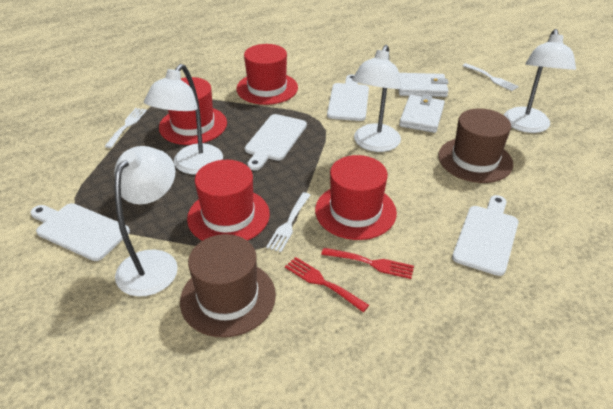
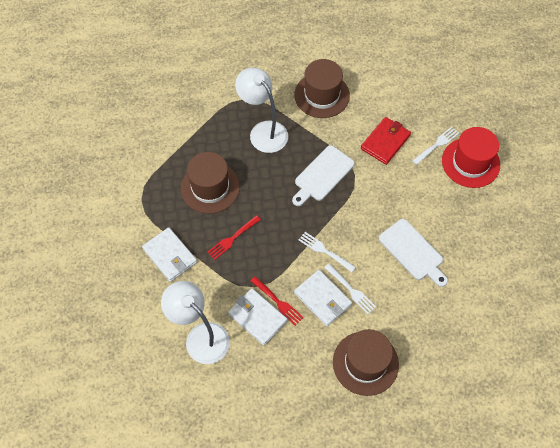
brown hat: [180,234,276,338] [438,108,513,183] = 2 -> [181,152,240,214] [294,59,350,118] [333,329,399,396] = 3
red hat: [159,77,227,145] [187,160,270,241] [236,44,298,105] [315,155,397,240] = 4 -> [442,127,500,188] = 1
red wallet: none = 0 -> [361,117,411,165] = 1
white cutting board: [30,203,130,261] [245,114,307,170] [327,74,369,121] [452,195,519,276] = 4 -> [292,145,355,206] [379,219,448,287] = 2
white lamp: [114,146,178,297] [144,64,223,174] [352,45,402,152] [504,29,576,133] = 4 -> [161,281,230,364] [235,68,288,153] = 2
white wallet: [398,73,449,97] [399,95,445,133] = 2 -> [142,227,197,282] [228,288,287,345] [294,270,352,326] = 3

